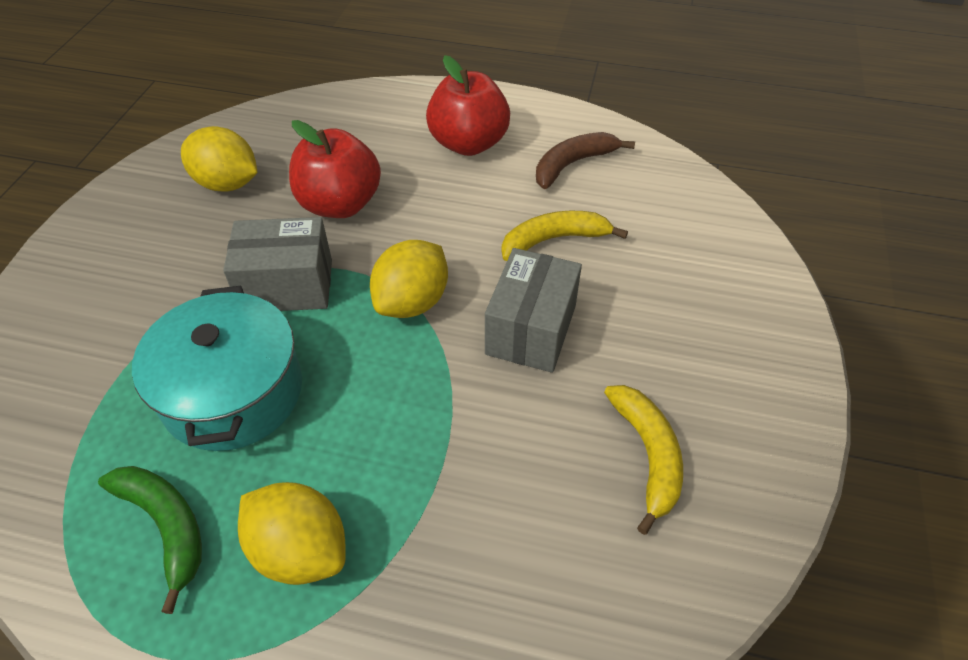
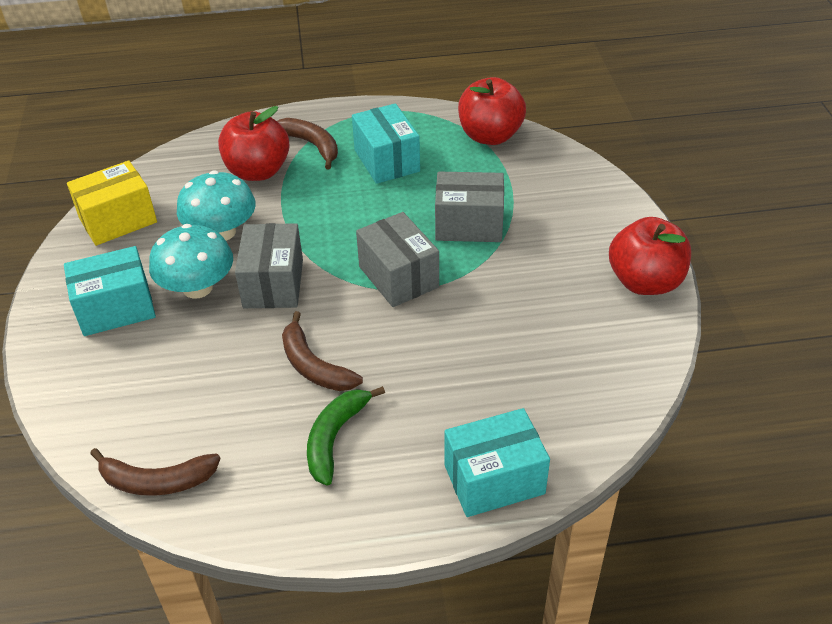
brown banana: [536,132,635,189] = 1 -> [90,448,221,496] [277,118,338,169] [282,311,363,391] = 3
grey box: [223,217,332,311] [485,248,582,373] = 2 -> [235,223,303,308] [356,212,439,307] [435,172,504,242] = 3
red apple: [289,120,381,218] [426,55,510,156] = 2 -> [218,106,290,181] [458,77,526,145] [609,217,691,295] = 3
turquoise box: none = 0 -> [64,246,156,336] [352,103,420,184] [445,408,550,517] = 3
turquoise mushroom: none = 0 -> [149,224,233,299] [177,170,256,241] = 2
turquoise pot: [132,286,302,451] = 1 -> none = 0
yellow banana: [501,211,628,261] [604,385,683,535] = 2 -> none = 0
yellow box: none = 0 -> [67,161,157,246] = 1
yellow lemon: [181,126,257,192] [238,482,346,585] [370,240,448,318] = 3 -> none = 0

